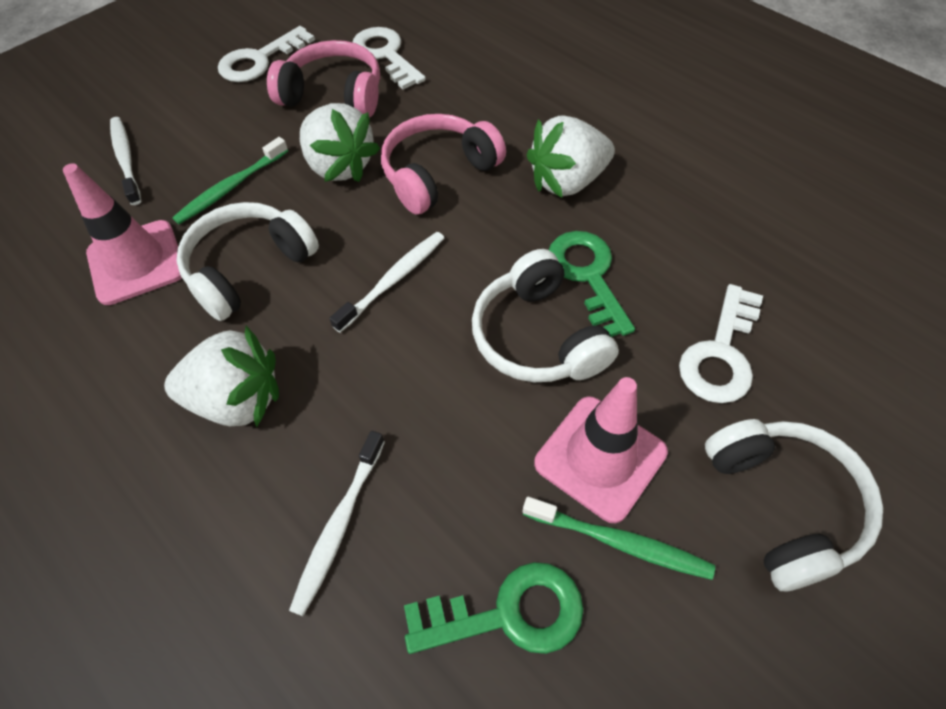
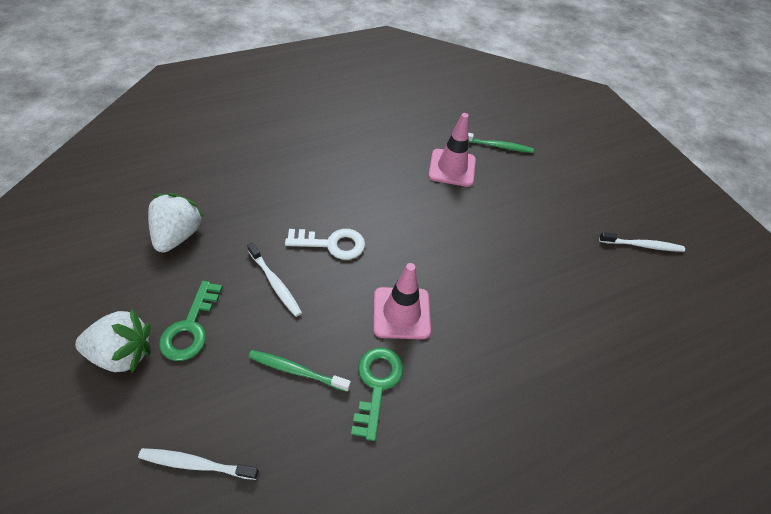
pink headphones: [267,40,380,117] [381,114,506,215] = 2 -> none = 0
white headphones: [176,202,319,321] [472,249,619,382] [705,419,883,591] = 3 -> none = 0
white key: [218,26,315,82] [353,27,426,89] [679,284,763,403] = 3 -> [285,229,365,260] = 1
white strawberry: [164,326,279,428] [300,103,380,182] [527,115,615,198] = 3 -> [75,309,151,373] [148,193,205,253] = 2

